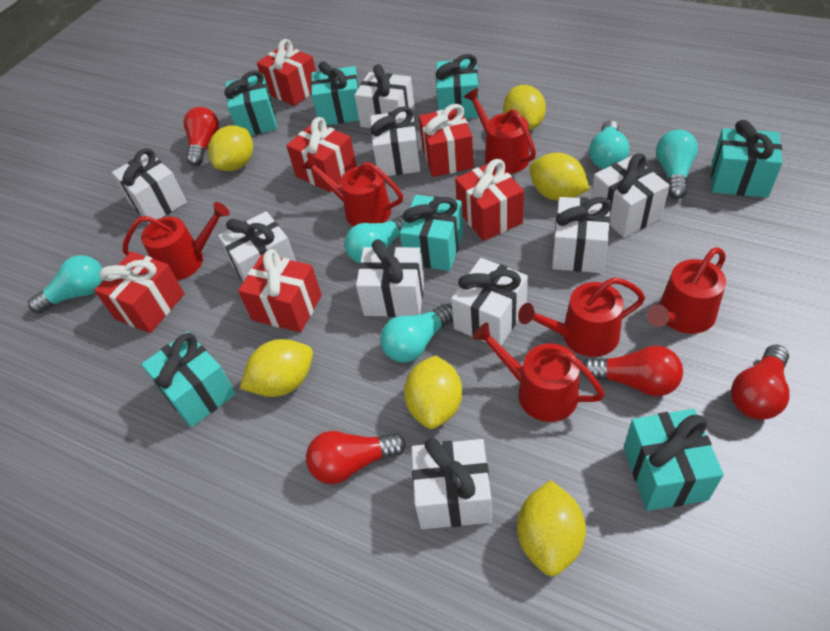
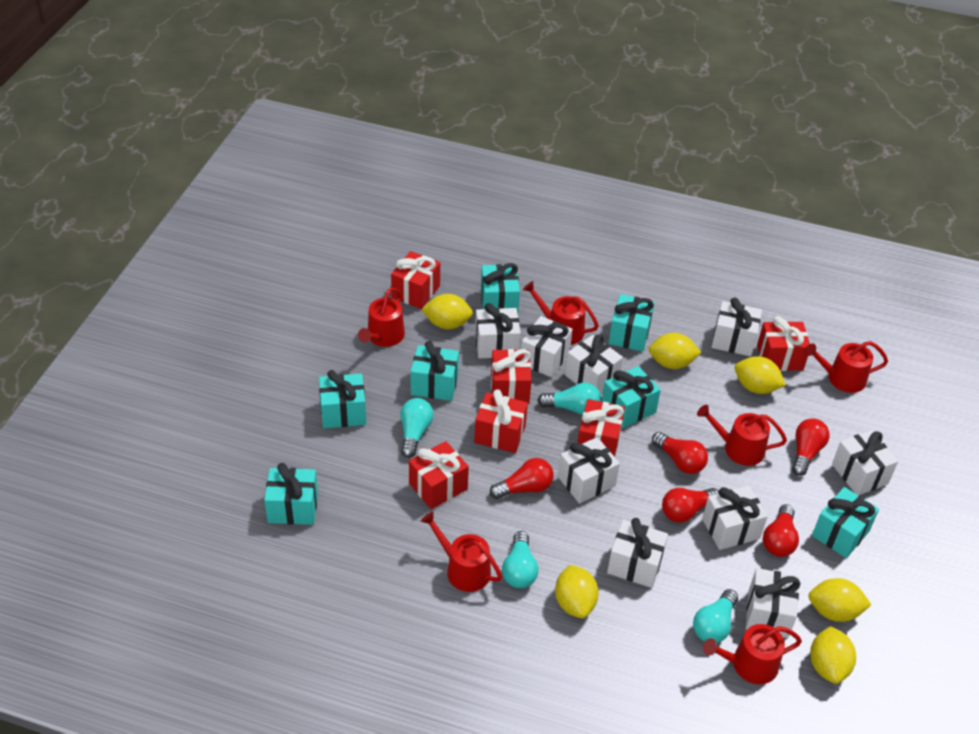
red light bulb: [183,107,219,166] [306,431,406,484] [582,346,683,396] [731,345,790,420] = 4 -> [490,458,554,499] [652,432,708,474] [662,488,718,523] [763,504,799,557] [792,418,830,476] = 5
turquoise light bulb: [28,255,103,314] [345,215,405,263] [380,304,453,363] [589,120,629,169] [656,130,698,199] = 5 -> [400,398,434,458] [502,531,539,588] [537,383,601,415] [693,589,738,643] = 4

